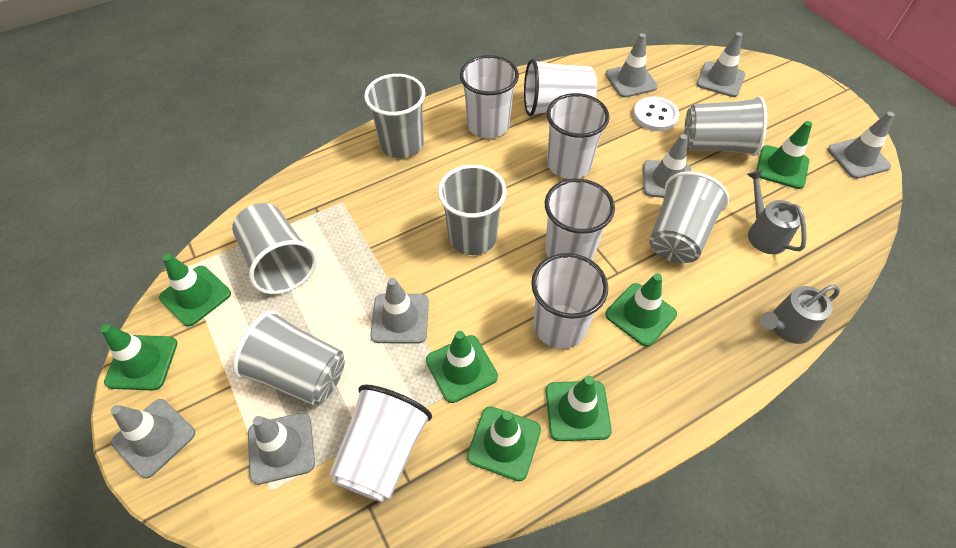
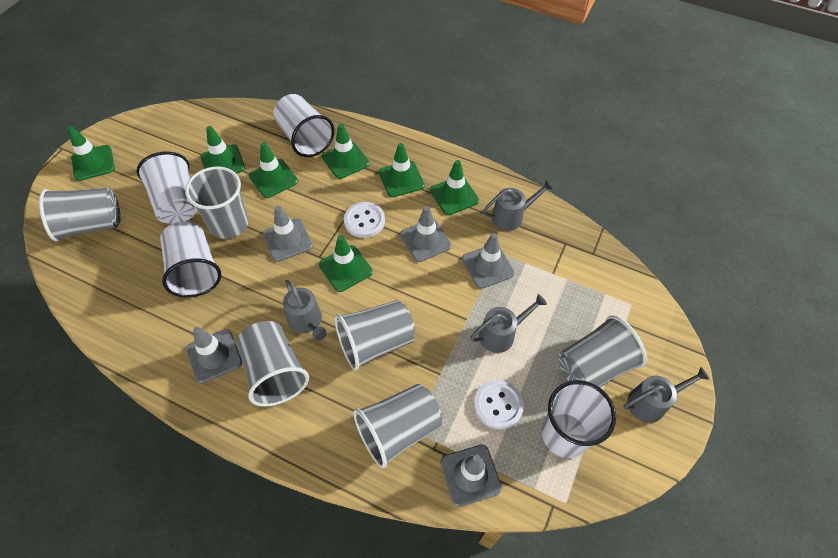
grey traffic cone: [111,399,195,478] [248,413,315,485] [370,278,429,344] [605,33,658,98] [643,134,691,198] [696,32,745,97] [828,112,895,179] = 7 -> [186,327,242,383] [263,206,313,262] [400,206,452,262] [440,445,502,507] [462,233,515,289] = 5
grey watering can: [747,170,807,254] [760,285,840,344] = 2 -> [283,280,327,341] [471,294,547,353] [483,179,554,231] [624,367,710,423] = 4
white button: [633,96,679,131] = 1 -> [344,202,385,238] [474,380,524,430] = 2
white cup: [329,384,432,502] [460,55,519,138] [524,59,597,116] [531,253,608,349] [545,179,615,260] [547,93,609,179] = 6 -> [137,152,197,224] [160,221,221,298] [274,94,334,157] [542,380,616,458] = 4

